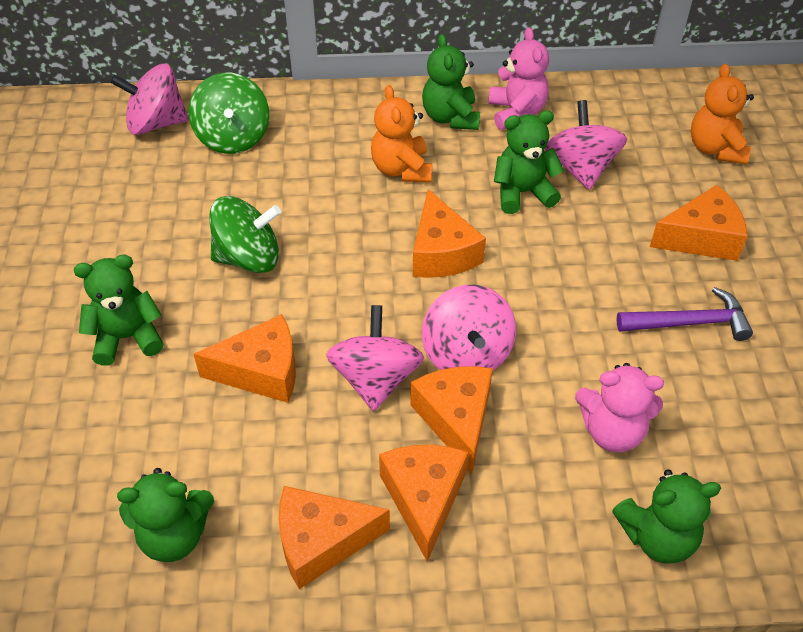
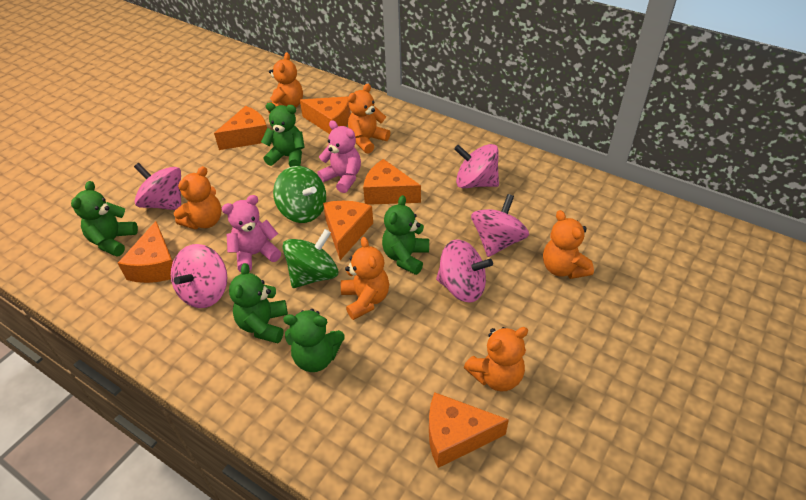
orange teddy bear: [371,85,432,182] [691,64,754,164] = 2 -> [174,166,222,229] [267,52,303,113] [341,237,389,320] [348,84,390,154] [464,327,528,392] [543,210,594,279] = 6
pink spinning top: [110,64,189,135] [326,305,424,411] [422,285,516,371] [545,100,627,190] = 4 -> [134,163,181,210] [171,244,227,308] [436,239,493,303] [454,144,499,188] [471,194,529,257] = 5
purple hammer: [616,287,753,341] = 1 -> none = 0

